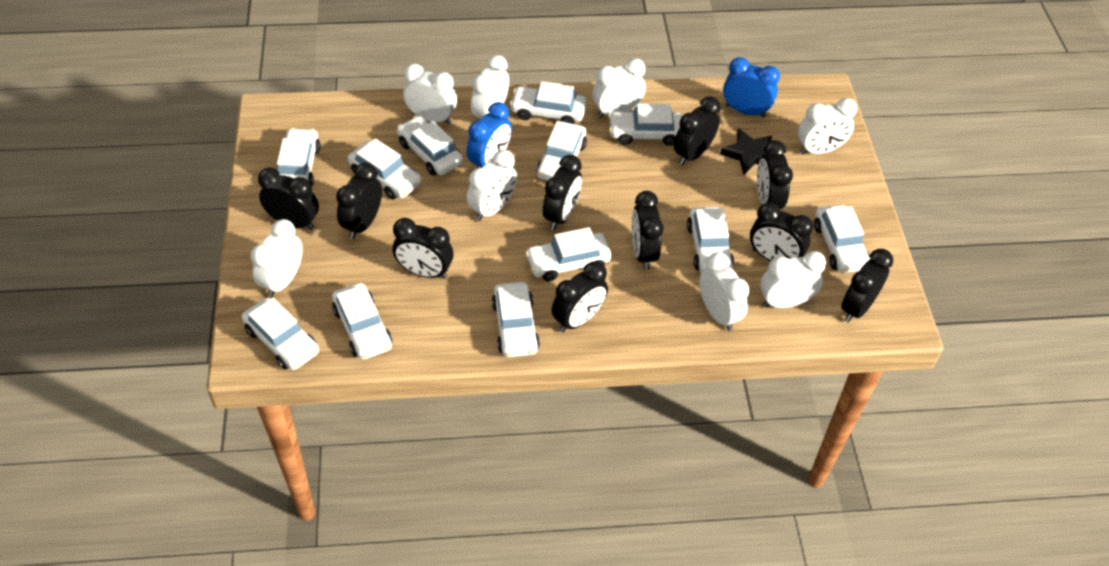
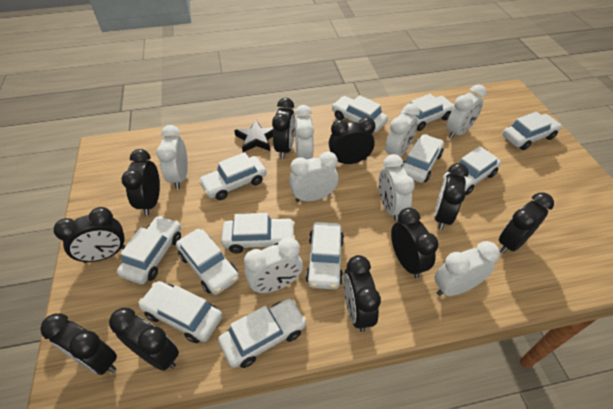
blue clock: [466,102,512,168] [723,57,780,118] = 2 -> none = 0

